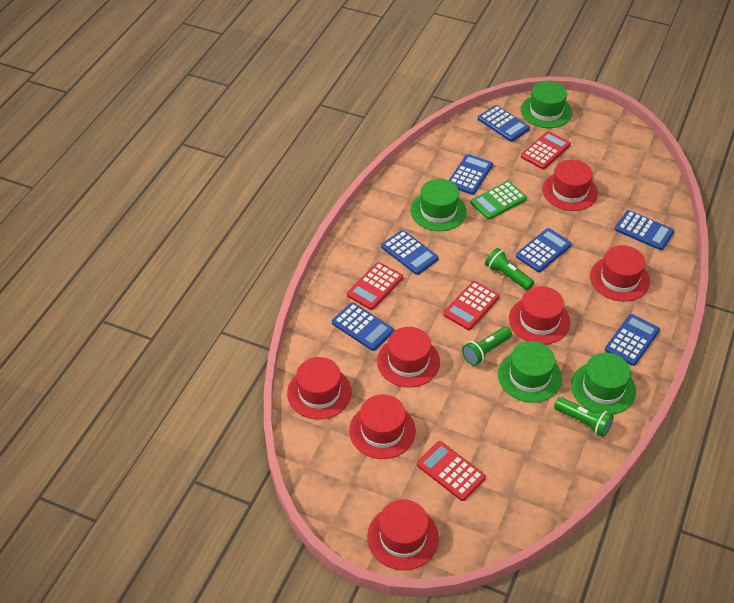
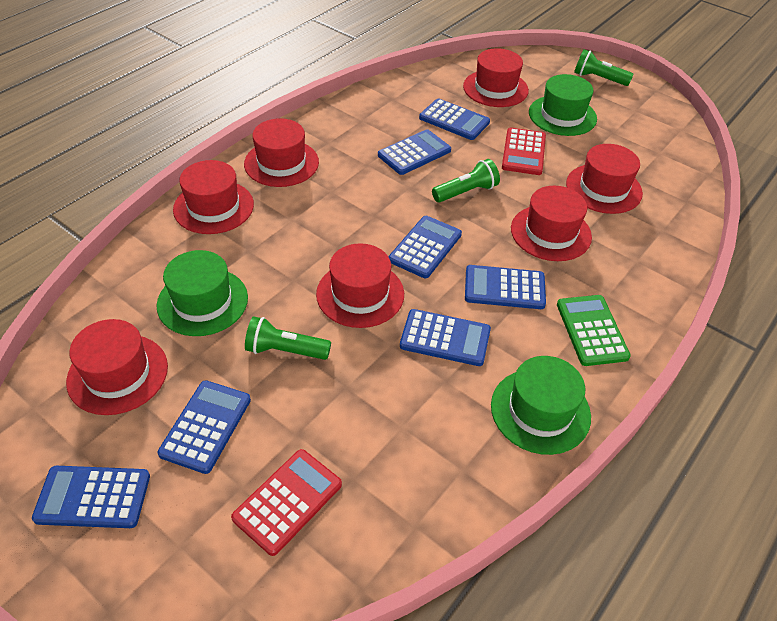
green hat: [410,179,467,231] [498,341,562,403] [521,81,572,128] [571,353,636,414] = 4 -> [156,250,248,336] [491,356,591,455] [529,74,597,136] = 3
red calculator: [347,262,403,310] [417,441,486,501] [443,281,500,330] [521,131,571,169] = 4 -> [231,449,342,556] [502,128,546,175] = 2

